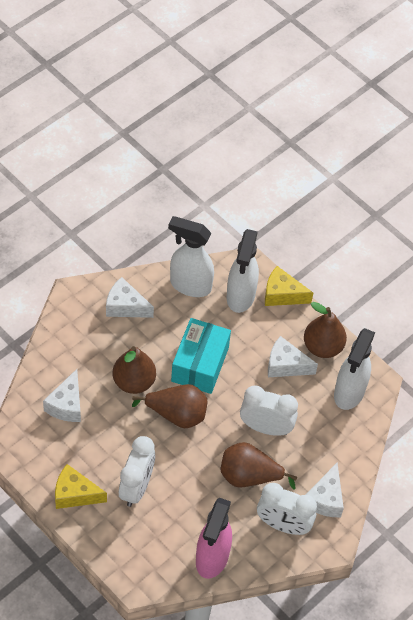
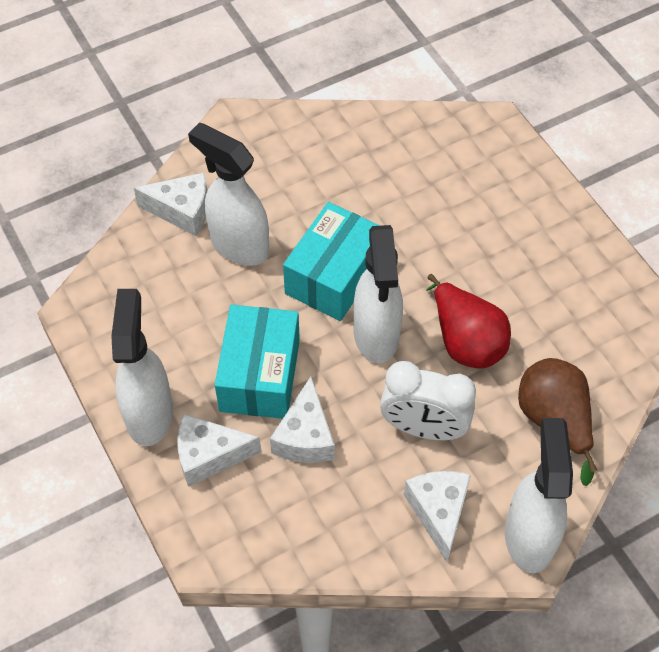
brown pear: [113,346,156,394] [132,384,208,428] [221,442,297,490] [304,302,347,358] = 4 -> [518,358,597,486] = 1
pink spray bottle: [196,498,232,579] = 1 -> none = 0
red pear: none = 0 -> [426,274,511,368] = 1
turquoise box: [171,318,231,394] = 1 -> [215,305,300,419] [283,202,380,321] = 2
white clock: [119,436,155,507] [240,386,298,436] [257,483,317,535] = 3 -> [380,361,476,440] = 1
white spray bottle: [168,216,214,297] [227,229,259,313] [334,328,375,410] = 3 -> [111,289,173,446] [188,123,269,266] [353,225,403,363] [505,418,573,573] = 4
yellow cheese: [55,464,107,509] [265,266,313,306] = 2 -> none = 0

